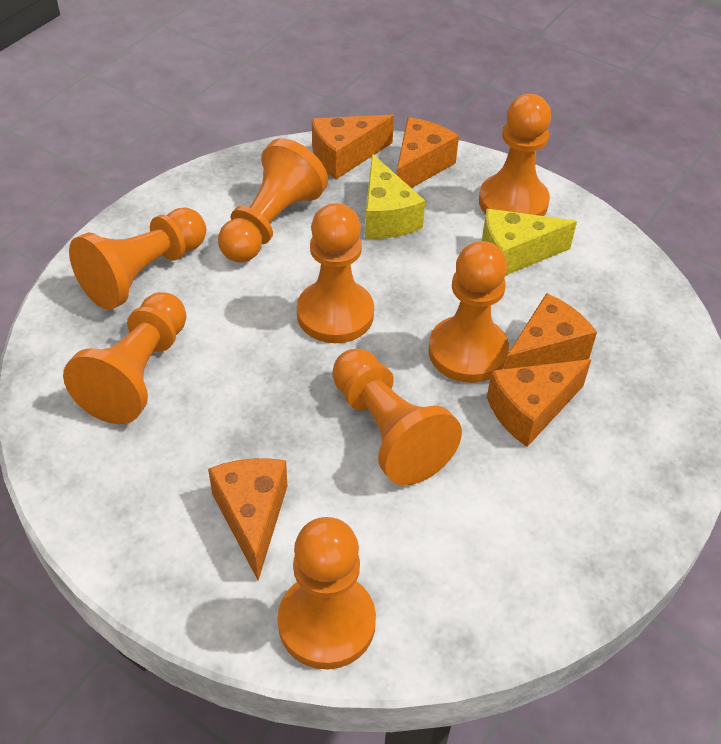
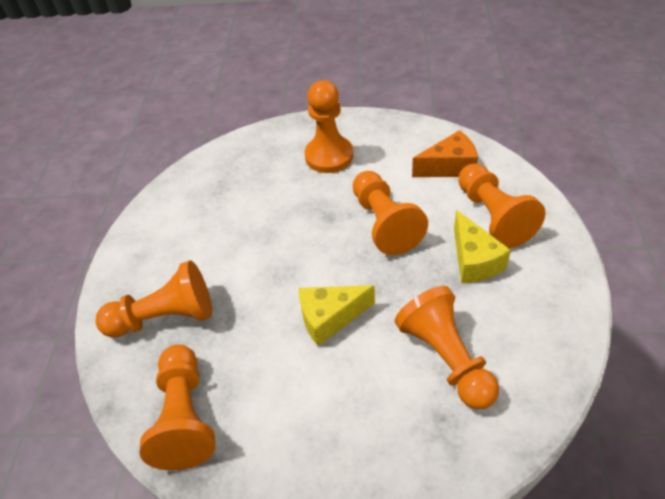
orange cheese: [208,458,287,580] [312,115,394,179] [396,117,459,188] [487,359,592,447] [504,293,597,369] = 5 -> [412,130,478,177] = 1
orange pawn: [63,292,187,424] [69,207,206,310] [218,138,328,263] [278,517,376,670] [297,203,374,343] [332,349,462,486] [428,241,509,383] [479,94,551,216] = 8 -> [96,260,212,337] [140,345,215,470] [305,80,353,173] [352,171,428,255] [395,286,499,409] [458,163,546,248] = 6

